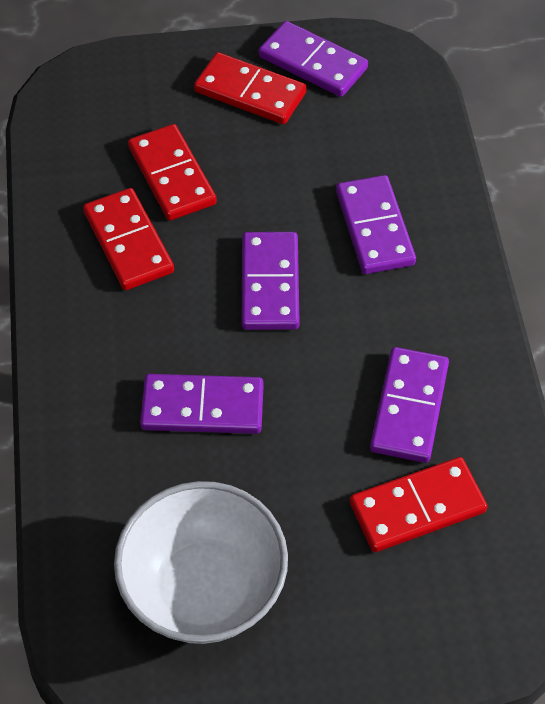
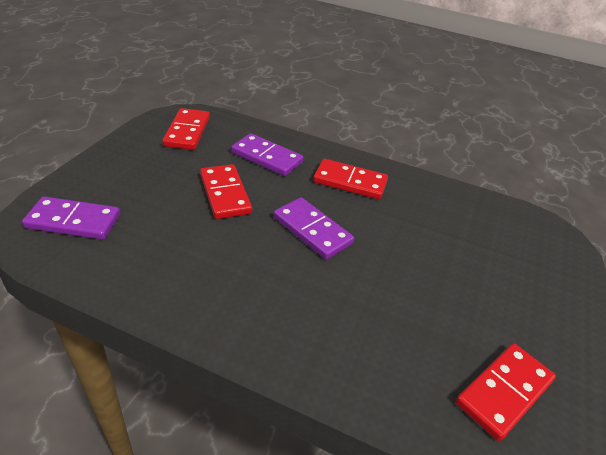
purple domino: [140,374,264,434] [242,232,299,330] [259,21,368,97] [336,175,416,274] [370,347,449,463] = 5 -> [22,196,120,240] [231,133,303,176] [274,197,354,260] = 3
white bowl: [114,481,288,644] = 1 -> none = 0

